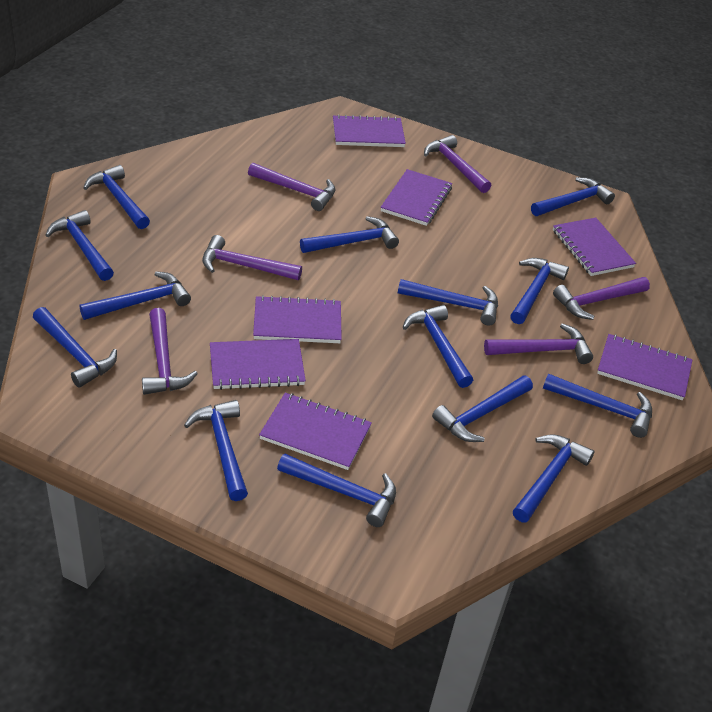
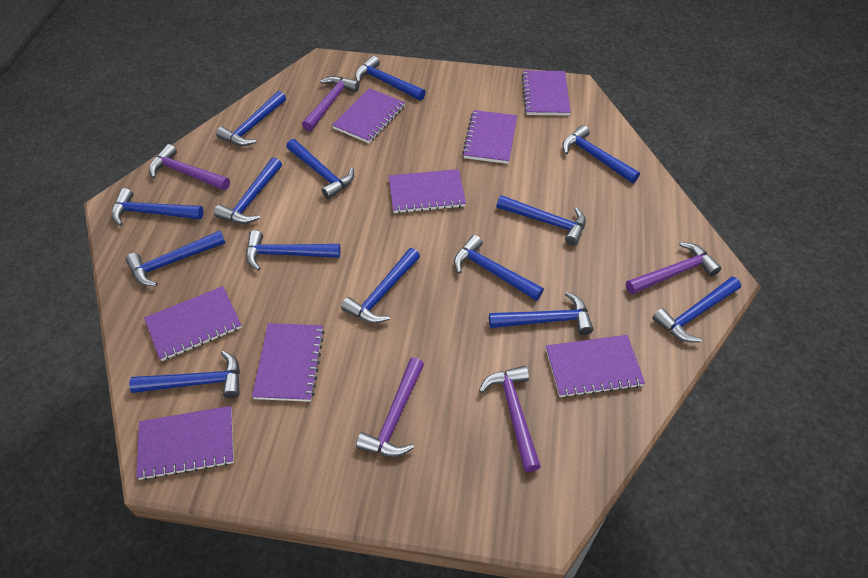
purple hammer: [142,308,198,395] [202,235,302,280] [248,163,335,211] [424,135,491,193] [484,323,593,364] [553,277,650,320] = 6 -> [149,144,230,190] [302,76,360,131] [356,358,424,457] [479,366,541,472] [626,242,722,295] = 5
purple notebook: [210,339,306,390] [253,295,342,343] [259,393,372,470] [333,114,406,147] [380,169,452,226] [553,218,636,276] [597,334,693,400] = 7 -> [136,406,234,480] [144,286,242,361] [252,323,325,402] [332,88,405,143] [389,169,466,214] [462,110,517,164] [522,71,571,116] [546,335,645,398] = 8

